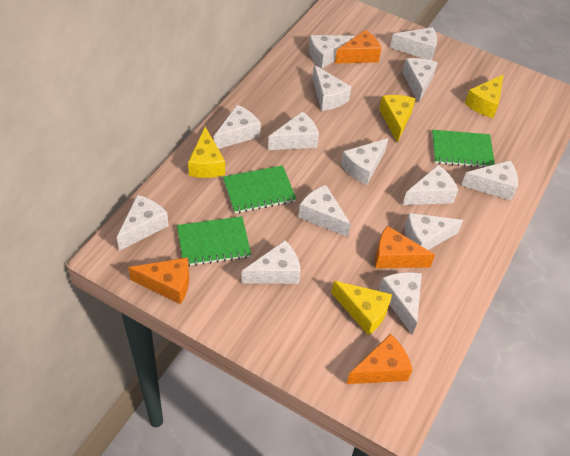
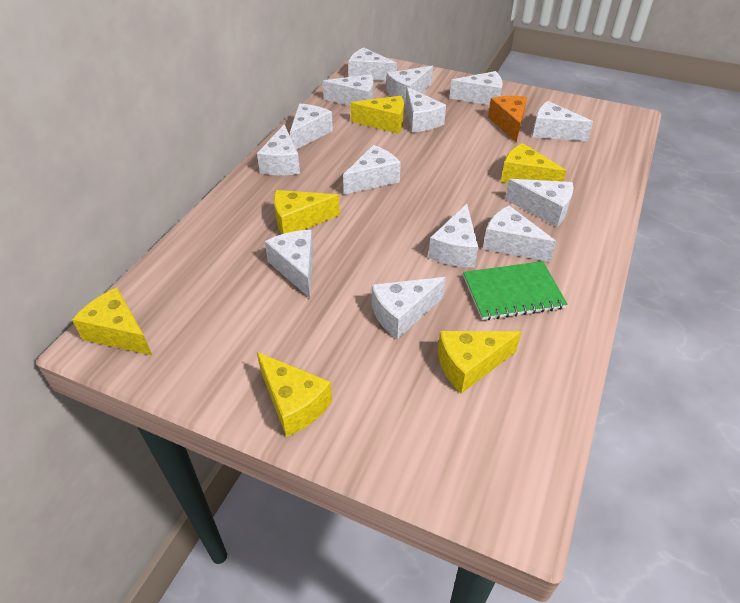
green notebook: [177,216,251,267] [223,165,296,213] [432,130,495,168] = 3 -> [463,261,568,320] = 1
orange cheese: [128,257,189,304] [335,30,382,64] [346,334,412,384] [375,226,435,268] = 4 -> [488,96,527,142] = 1
yellow cheese: [188,127,225,178] [331,281,392,335] [379,95,416,143] [465,74,504,118] = 4 -> [72,288,152,355] [257,352,332,437] [274,190,340,234] [351,96,404,134] [438,331,521,394] [501,143,566,183] = 6

